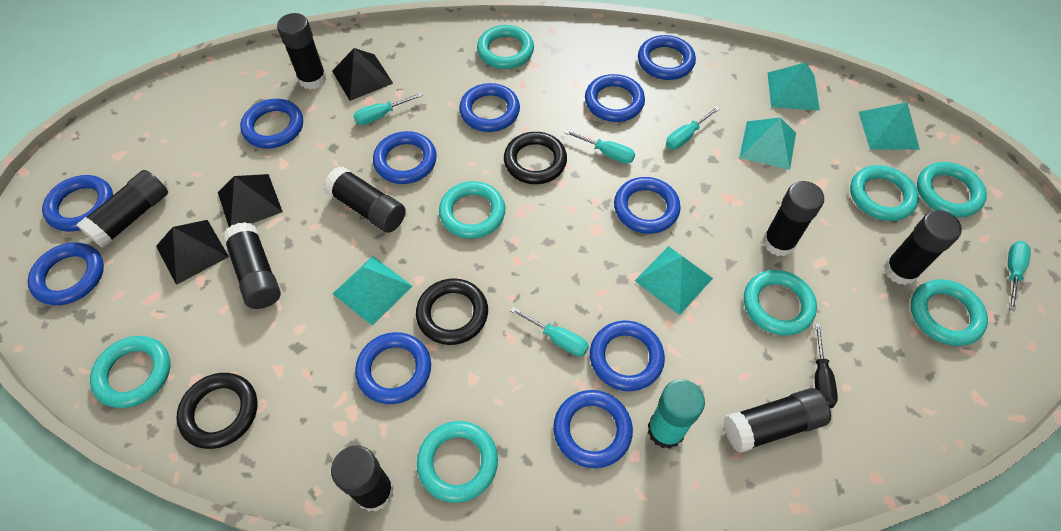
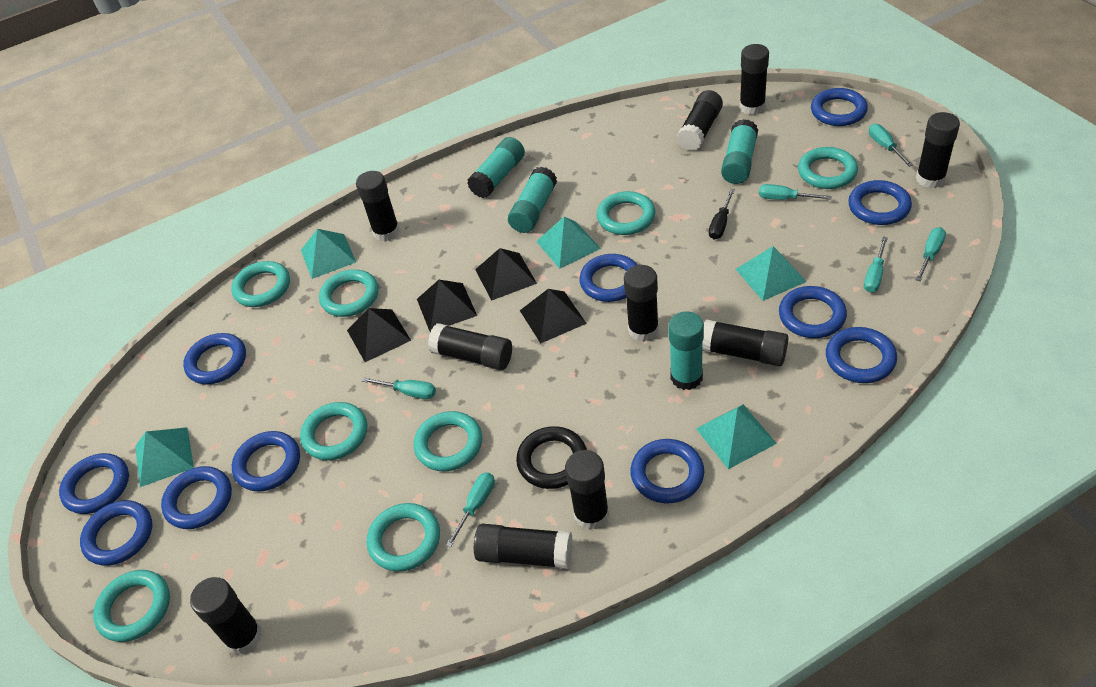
black glue stick: [76,170,168,248] [223,222,281,309] [277,13,327,89] [324,166,406,233] [331,445,394,512] [724,388,831,453] [763,181,824,256] [884,210,962,285] = 8 -> [190,577,262,655] [356,171,400,242] [428,323,512,370] [474,524,573,569] [565,450,609,530] [624,265,659,342] [677,90,723,151] [702,320,788,366] [740,44,769,115] [916,112,960,188] = 10
black pyramid: [156,220,229,285] [218,174,283,227] [332,48,393,101] = 3 -> [347,308,411,362] [417,280,477,332] [475,248,537,301] [520,289,587,344] = 4
black ring: [176,373,257,449] [416,278,488,345] [504,132,567,184] = 3 -> [516,426,587,489] = 1
turquoise glue stick: [648,379,705,449] = 1 -> [467,137,525,198] [508,166,557,233] [668,311,704,390] [721,119,758,184] = 4
turquoise screwdriver: [353,93,423,125] [510,307,589,356] [565,130,635,164] [666,107,720,150] [1008,241,1031,311] = 5 -> [362,377,436,399] [446,472,495,548] [759,184,831,200] [864,237,888,293] [869,124,913,167] [916,227,946,281] = 6

